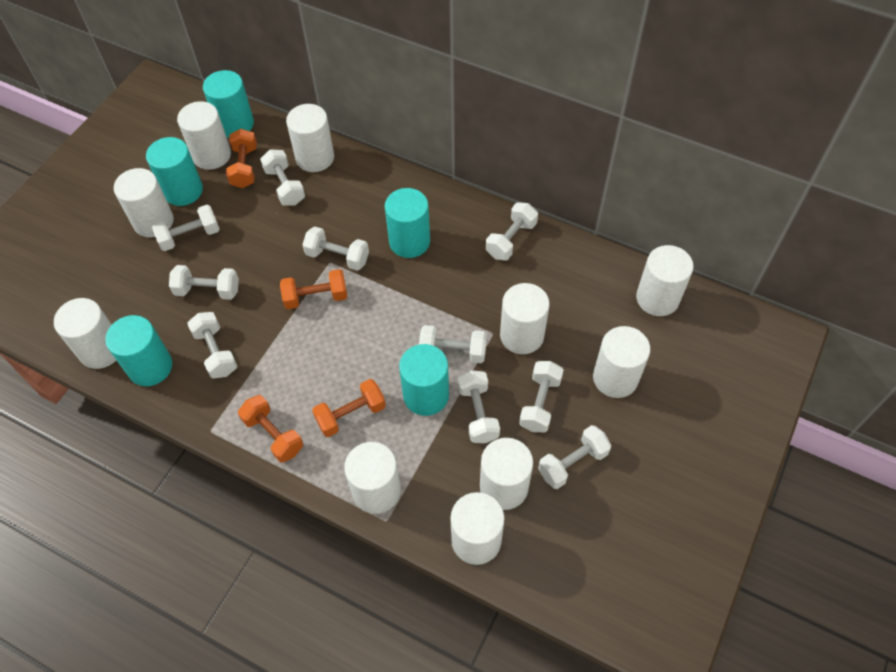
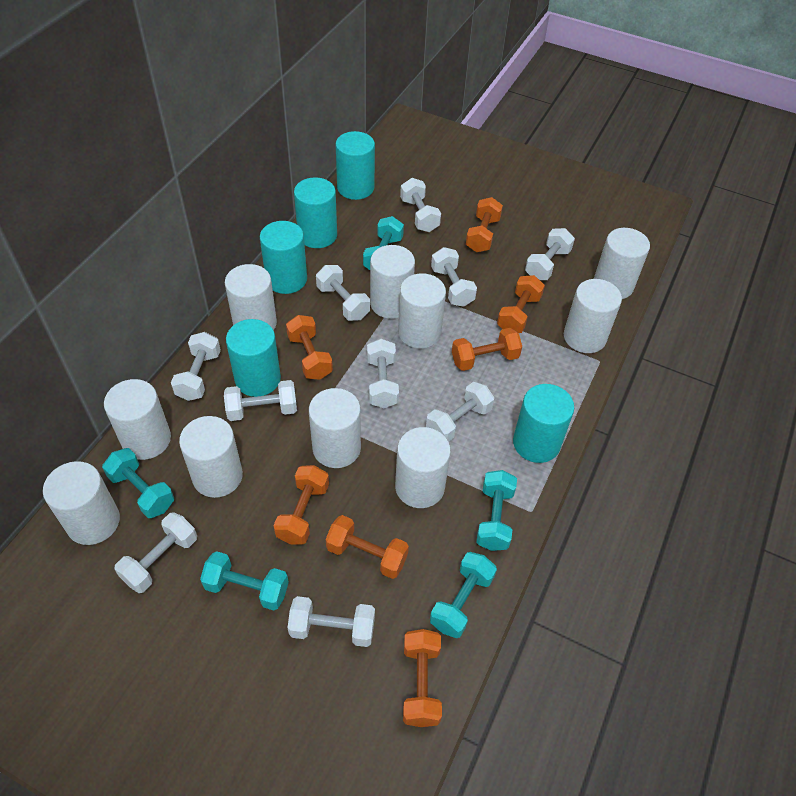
orange dumbbell: [226,129,257,188] [238,395,303,463] [280,269,347,309] [312,379,386,437] = 4 -> [273,465,329,545] [286,315,333,380] [326,515,409,579] [403,629,442,727] [452,328,522,371] [466,197,503,252] [497,275,545,333] = 7
turquoise dumbbell: none = 0 -> [102,448,174,518] [200,551,289,611] [363,216,404,270] [430,552,497,638] [476,470,517,551] = 5

